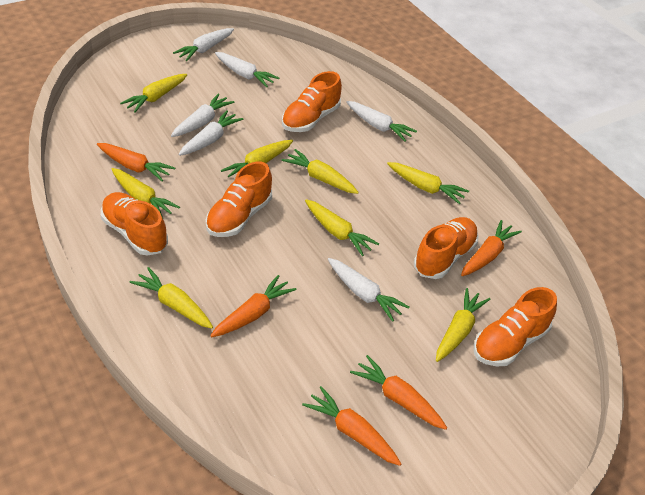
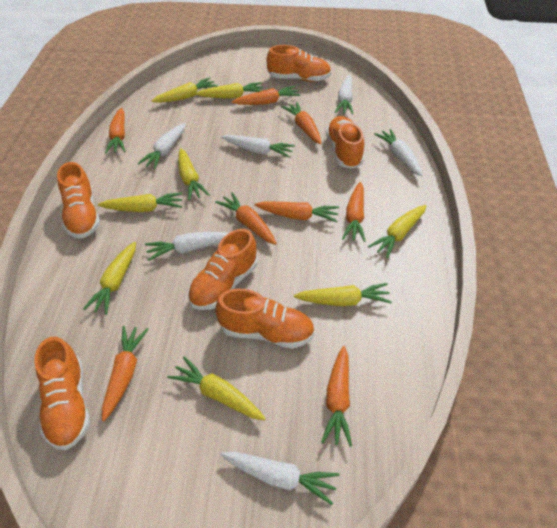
orange carrot: [97,143,175,181] [210,275,297,337] [302,386,401,466] [350,355,447,430] [461,220,522,276] = 5 -> [102,326,149,421] [105,108,126,153] [215,192,277,245] [232,86,300,105] [255,201,339,222] [281,102,321,144] [321,346,352,447] [342,182,365,242] = 8
orange shoe: [101,192,168,255] [206,162,272,237] [282,71,342,132] [414,217,479,279] [474,287,557,366] = 5 -> [34,337,90,450] [57,162,100,239] [188,229,257,310] [216,289,315,349] [267,45,331,82] [326,116,364,169] = 6

